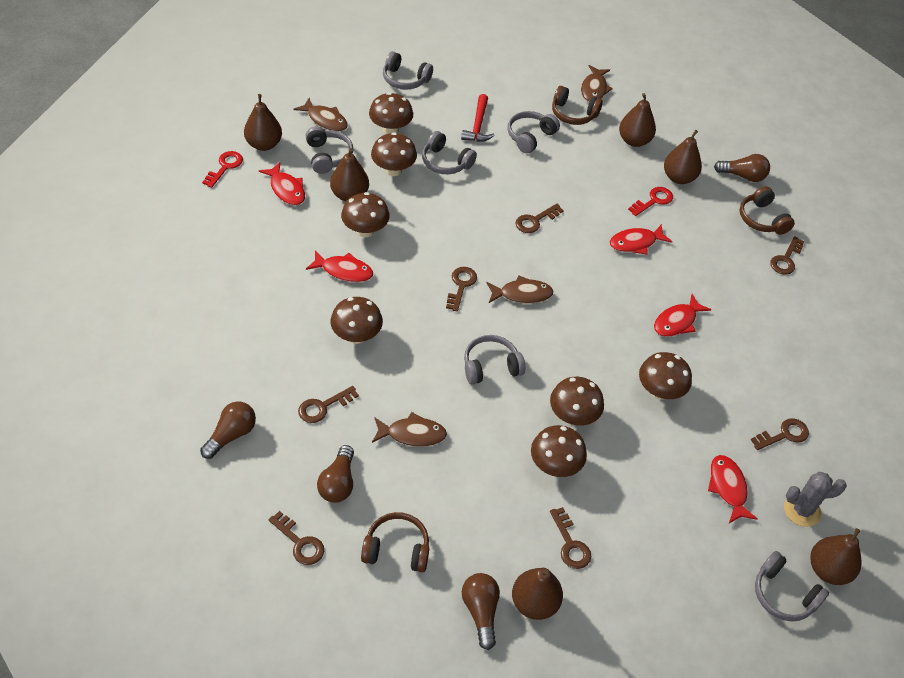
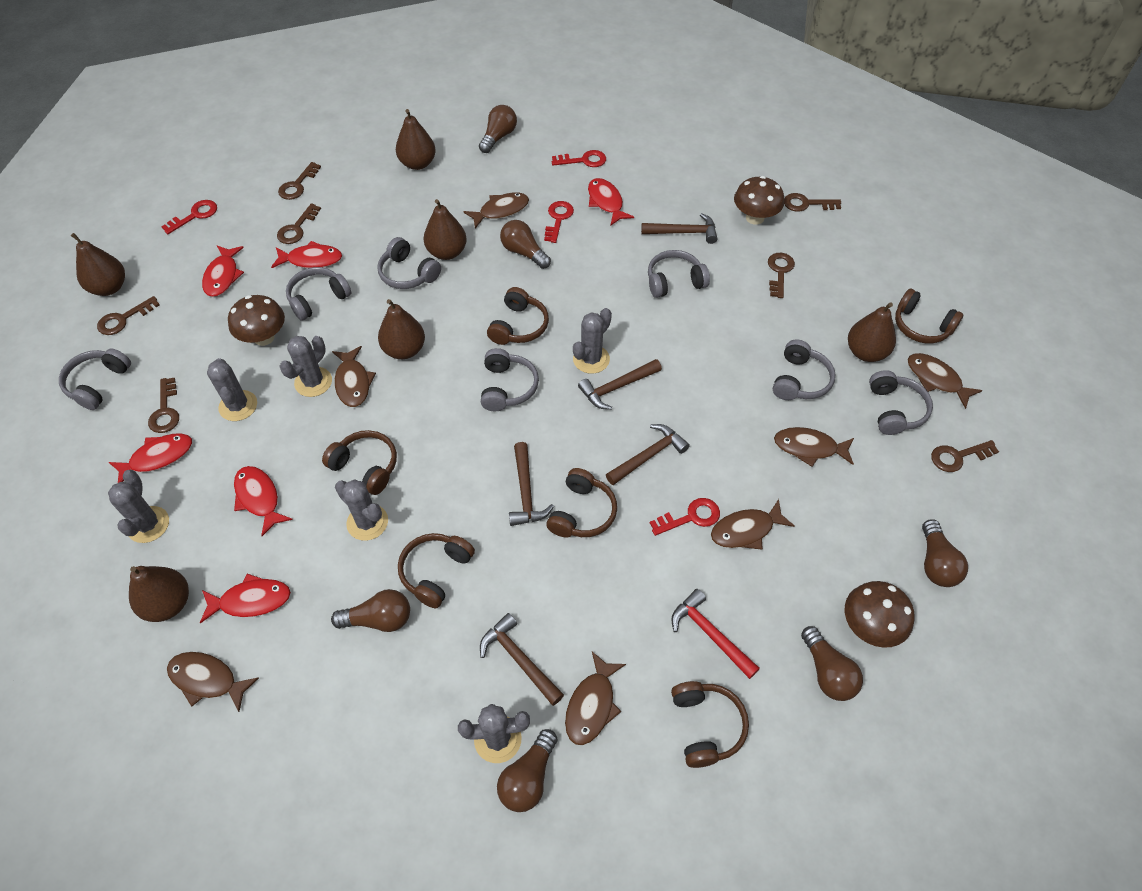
brown fish: [293,98,348,131] [372,412,447,447] [486,275,553,304] [581,65,613,102] = 4 -> [167,652,259,712] [332,346,376,407] [463,192,529,228] [565,652,626,745] [711,499,795,550] [774,427,854,467] [908,353,983,409] = 7
brown hammer: none = 0 -> [480,613,564,706] [509,442,554,526] [578,359,662,410] [606,424,690,485] [641,213,717,244] = 5
brown headphones: [361,512,429,572] [552,86,603,125] [740,186,795,235] = 3 -> [322,430,397,495] [398,533,475,608] [487,287,549,345] [546,468,617,538] [671,681,749,768] [895,289,964,343] = 6
brown light bulb: [200,401,256,459] [317,445,354,503] [462,573,500,650] [714,154,770,182] = 4 -> [331,589,410,632] [479,105,517,153] [497,729,557,812] [500,220,551,269] [801,626,863,701] [922,519,968,587] = 6
brown mushroom: [331,297,383,344] [341,192,390,237] [369,92,413,134] [371,132,417,176] [531,425,587,477] [550,377,604,426] [639,352,692,400] = 7 -> [228,295,285,346] [734,176,784,225] [845,581,915,648] = 3
grey cactus: [784,472,847,527] = 1 -> [108,470,169,543] [207,358,257,421] [279,336,332,397] [335,479,388,541] [458,704,530,763] [573,308,612,374] = 6
grey headphones: [305,126,353,174] [383,51,433,90] [422,131,477,174] [464,335,525,385] [508,111,560,153] [755,551,829,622] = 6 -> [59,349,131,410] [286,267,351,321] [377,237,441,289] [481,348,539,411] [648,250,710,298] [773,339,835,400] [869,370,933,435] = 7
red fish: [259,162,305,205] [306,251,373,282] [610,224,672,255] [654,294,711,337] [708,455,758,523] = 5 -> [109,434,192,483] [200,574,291,623] [202,246,244,297] [234,466,293,536] [271,241,342,268] [588,178,634,225] = 6
red key: [202,151,243,188] [628,187,673,216] = 2 -> [161,200,217,234] [544,201,574,243] [552,150,606,167] [650,498,720,536] = 4

